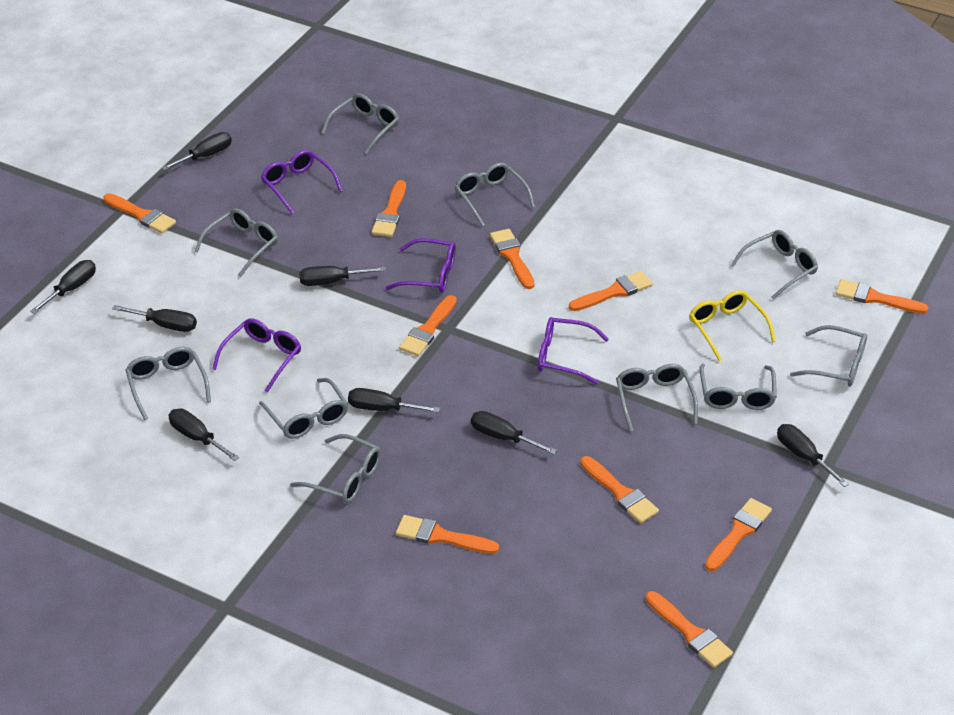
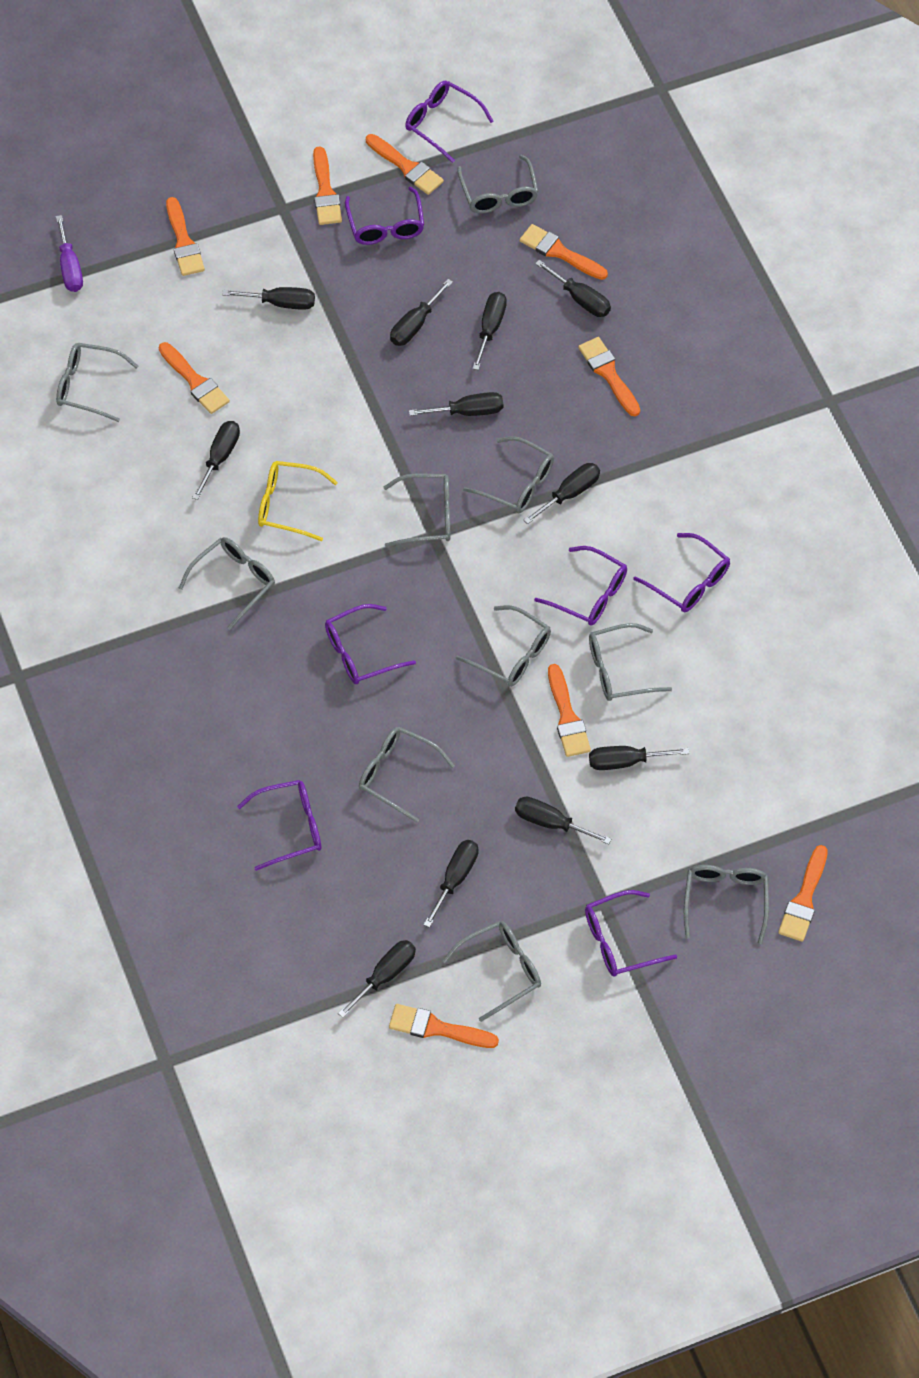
black screwdriver: [30,260,96,314] [112,305,197,332] [162,132,232,171] [169,409,239,461] [299,266,386,286] [348,388,440,413] [471,411,557,454] [777,424,849,487] = 8 -> [192,421,240,500] [222,287,315,310] [338,940,416,1018] [390,279,453,346] [409,392,503,416] [423,840,478,928] [472,292,507,370] [515,797,611,844] [524,463,600,524] [535,260,611,317] [589,746,690,770] = 11
orange brush: [103,193,176,233] [372,180,406,237] [396,515,499,554] [399,295,457,356] [490,229,535,289] [569,271,653,311] [580,456,659,523] [645,591,733,668] [705,498,772,571] [835,279,929,314] = 10 -> [159,342,230,414] [166,197,205,276] [313,146,342,225] [366,134,444,195] [389,1004,499,1048] [520,224,608,280] [548,664,591,757] [578,337,640,416] [778,845,828,942] = 9
purple glasses: [212,318,301,393] [261,150,343,214] [385,238,456,293] [538,317,609,385] = 4 -> [237,780,321,871] [325,604,416,684] [345,187,424,245] [405,81,493,163] [534,546,627,626] [585,890,677,976] [633,533,730,612] = 7
purple screwdriver: none = 0 -> [56,215,83,292] = 1

